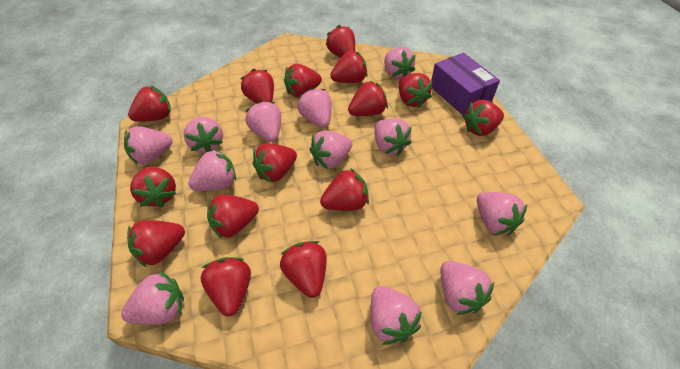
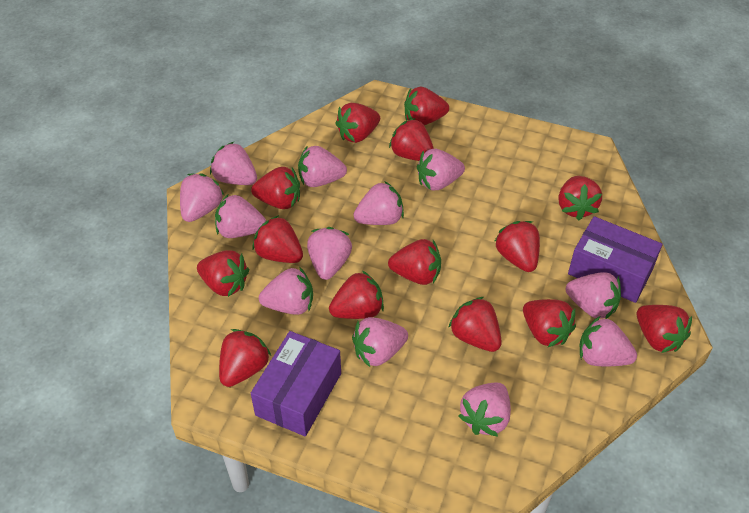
purple box: [431,53,500,115] = 1 -> [251,331,341,437] [568,216,662,303] = 2
red strawberry: [127,220,185,267] [128,85,171,122] [130,167,176,208] [201,257,251,316] [207,194,259,239] [240,69,274,104] [253,143,297,183] [280,241,327,298] [284,64,322,98] [320,168,369,211] [326,25,355,57] [330,50,368,83] [348,81,388,116] [399,73,433,108] [463,99,504,136] = 15 -> [197,250,249,297] [219,329,271,387] [251,167,300,209] [252,215,303,263] [329,271,384,319] [335,103,380,143] [388,239,441,285] [389,118,434,161] [404,87,449,125] [448,297,502,352] [494,221,540,272] [523,299,576,347] [558,176,602,221] [637,305,692,353] = 14

